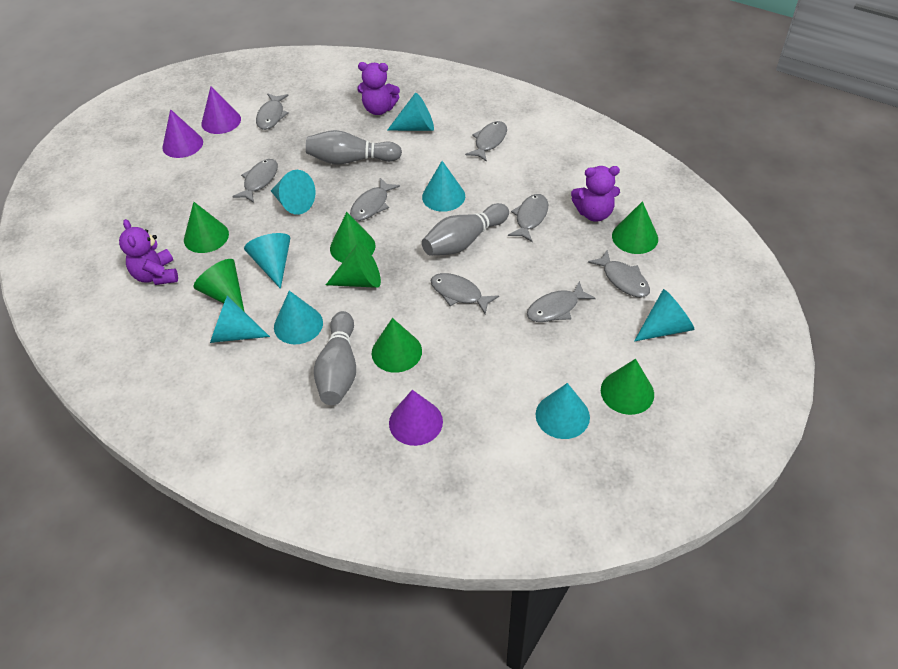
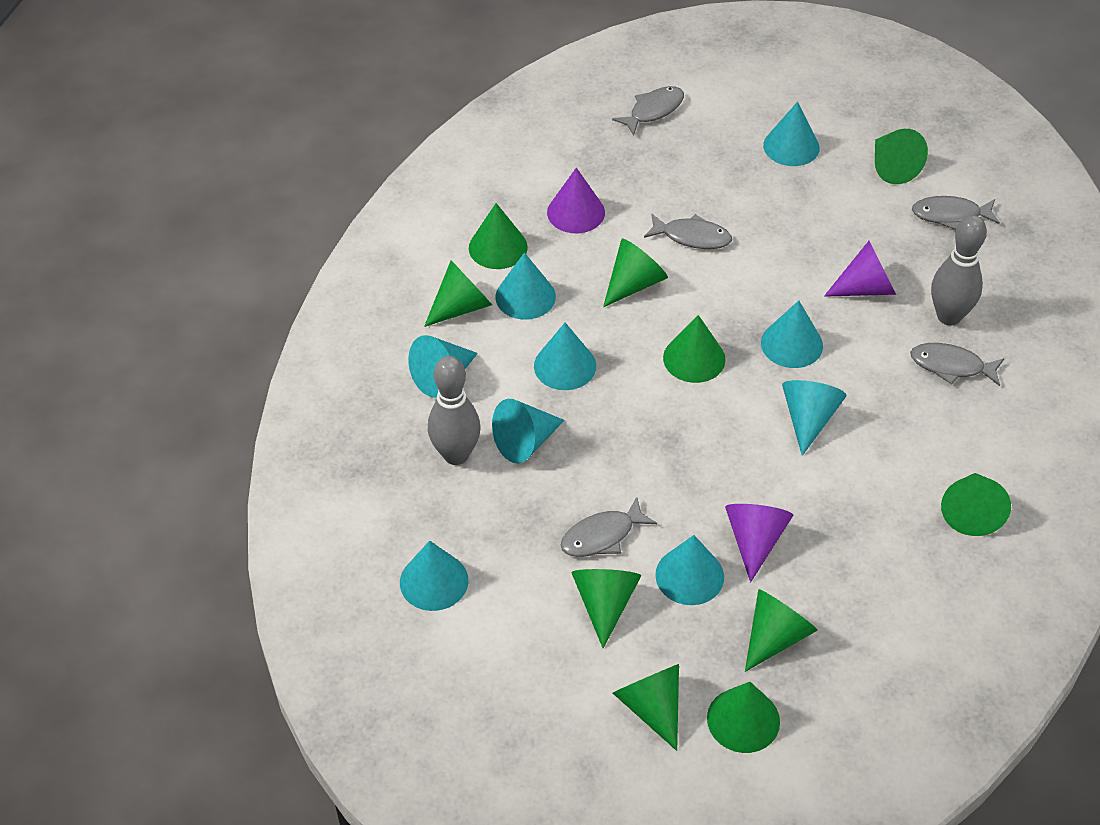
green cone: [184,202,229,253] [193,259,244,311] [326,243,381,288] [330,212,376,263] [372,318,422,373] [601,359,654,415] [612,201,658,254] = 7 -> [424,261,492,327] [469,203,528,269] [571,569,641,648] [603,239,668,307] [613,664,679,751] [663,315,726,383] [707,682,780,753] [745,589,817,672] [875,129,928,184] [941,473,1011,536] = 10
grey bowling pin: [306,130,402,164] [314,311,356,405] [422,203,509,256] = 3 -> [428,356,481,465] [931,215,987,325] = 2
grey fish: [232,159,278,203] [256,93,289,130] [350,178,400,221] [431,273,499,314] [465,121,507,162] [508,194,548,242] [527,281,596,322] [588,250,650,297] = 8 -> [561,497,657,557] [612,86,684,136] [644,213,732,249] [910,343,1004,386] [912,196,1000,230] = 5
purple teddy bear: [119,219,178,285] [357,62,400,115] [571,166,620,222] = 3 -> none = 0
turquoise cone: [210,296,270,343] [244,233,290,289] [271,170,316,215] [274,291,323,344] [387,93,434,131] [422,161,465,212] [536,383,590,439] [634,289,695,342] = 8 -> [400,541,468,611] [408,335,478,398] [492,399,564,463] [495,252,556,320] [534,323,596,390] [655,535,724,605] [761,300,823,368] [763,101,820,166] [782,380,847,456] = 9

